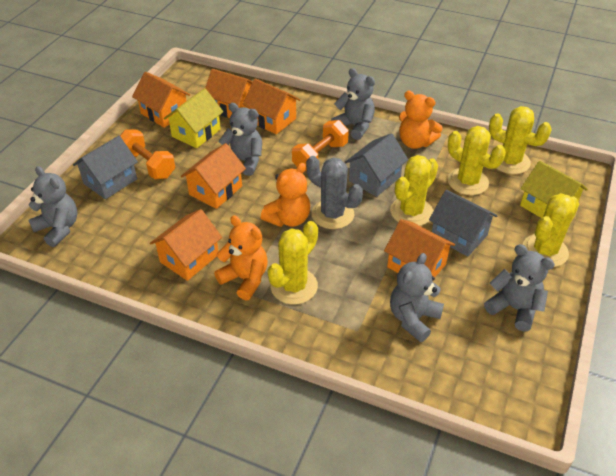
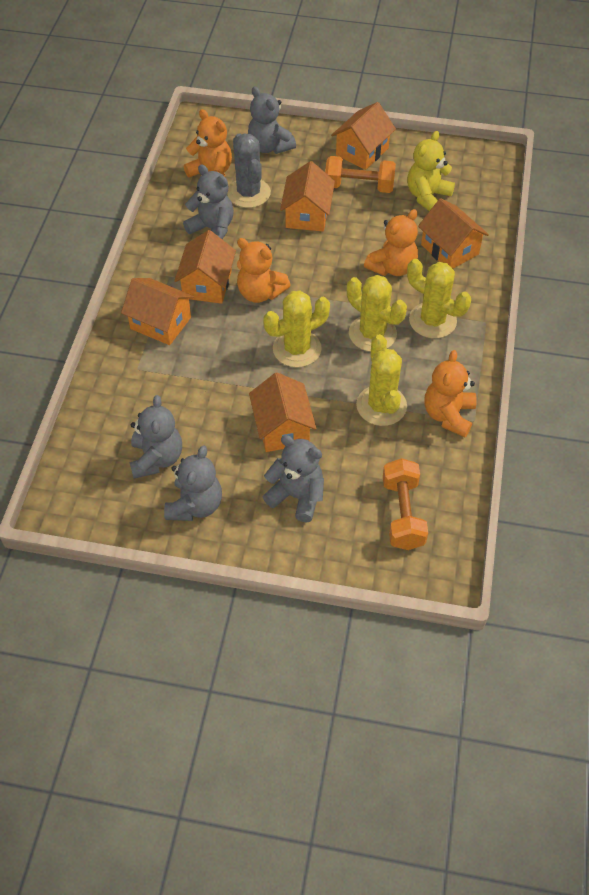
grey house: [73,136,138,199] [345,133,408,197] [429,190,498,257] = 3 -> none = 0
orange teddy bear: [214,216,268,300] [260,163,310,227] [399,91,443,149] = 3 -> [184,109,232,177] [237,238,291,303] [364,209,418,276] [424,350,477,437] = 4
yellow cactus: [268,221,318,304] [390,155,438,226] [448,126,506,195] [489,106,552,174] [523,193,579,267] = 5 -> [263,291,330,367] [347,275,407,352] [356,334,407,426] [407,259,471,339] = 4
yellow house: [164,88,223,148] [520,161,588,218] = 2 -> none = 0
yellow teddy bear: none = 0 -> [407,131,455,211] = 1

